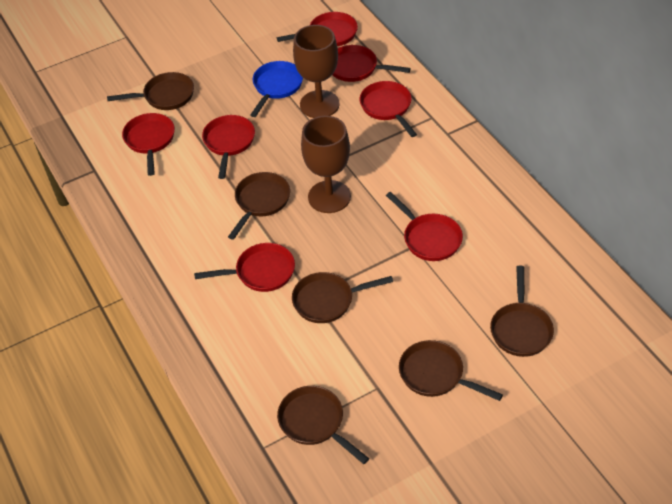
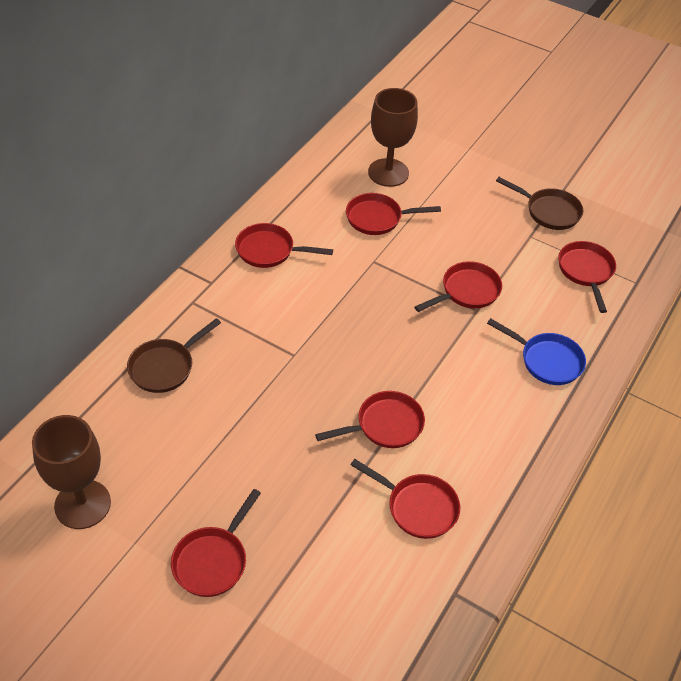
brown pan: [107,72,194,110] [228,172,290,240] [277,386,369,464] [292,272,393,323] [399,340,503,401] [490,265,554,357] = 6 -> [127,318,221,393] [496,177,583,230] = 2

